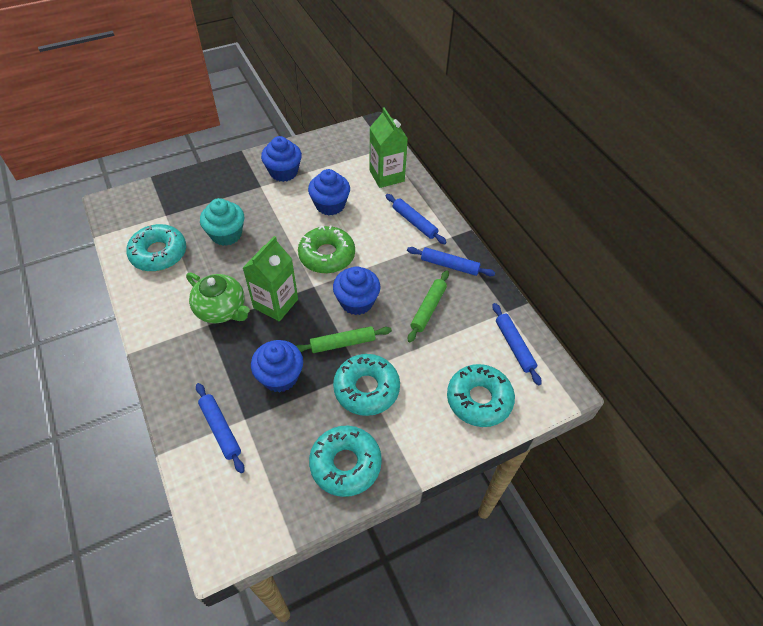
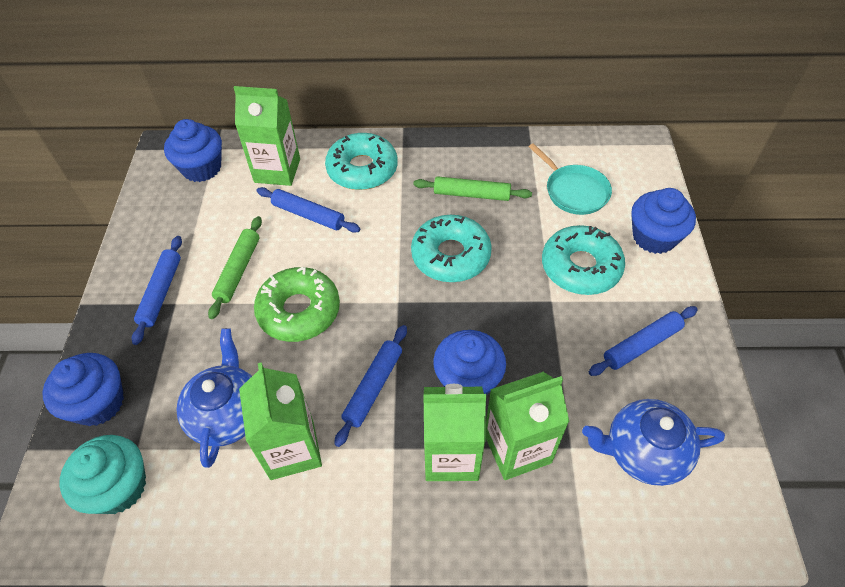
blue teapot: none = 0 -> [177,328,252,468] [582,399,725,486] = 2
green carton: [243,236,298,321] [369,107,408,188] = 2 -> [234,86,300,186] [239,362,322,480] [423,384,486,481] [485,372,569,480] = 4
green teapot: [186,272,250,323] = 1 -> none = 0
turquoise donut: [126,224,186,271] [309,425,382,497] [333,354,400,416] [447,364,515,427] = 4 -> [325,133,398,190] [411,215,492,282] [542,225,625,295] = 3
turquoise pan: none = 0 -> [529,143,612,215] = 1

